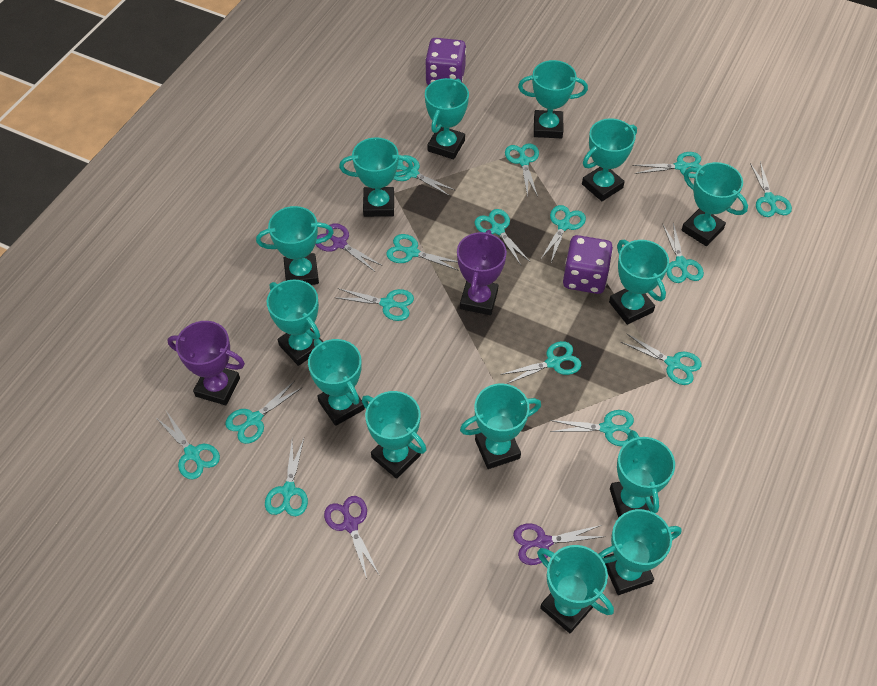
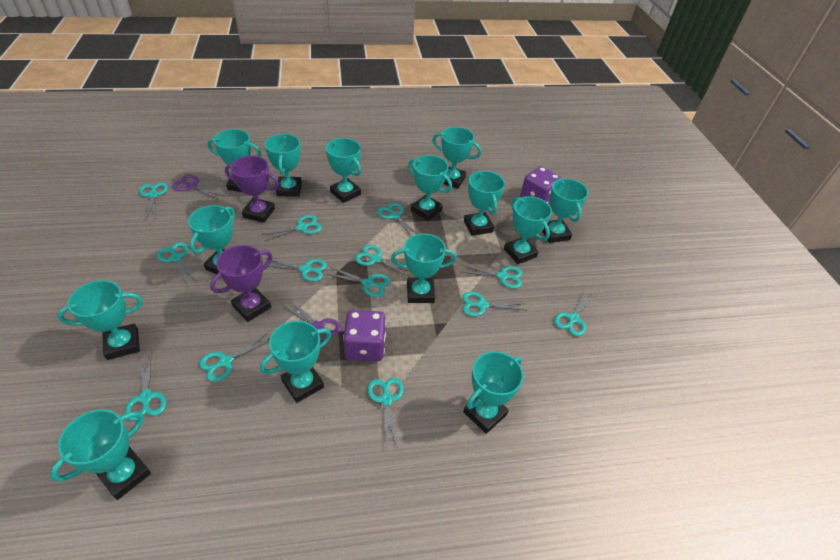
purple scissors: [316,223,383,272] [324,496,380,579] [513,524,606,565] = 3 -> [172,175,224,200] [283,299,342,343] = 2
turquoise scissors: [156,411,220,479] [225,381,301,444] [265,439,308,516] [337,288,414,321] [386,234,459,271] [393,155,456,196] [475,209,530,265] [500,341,581,384] [505,143,539,197] [541,205,586,262] [550,410,634,447] [621,333,702,385] [632,152,701,178] [663,223,704,283] [750,161,792,217] = 15 -> [125,355,167,421] [139,183,168,219] [157,242,198,284] [199,333,269,382] [262,215,322,241] [267,259,327,282] [327,267,390,297] [355,245,410,277] [367,378,404,448] [377,203,418,236] [462,265,522,289] [462,292,526,317] [554,290,593,336] = 13

